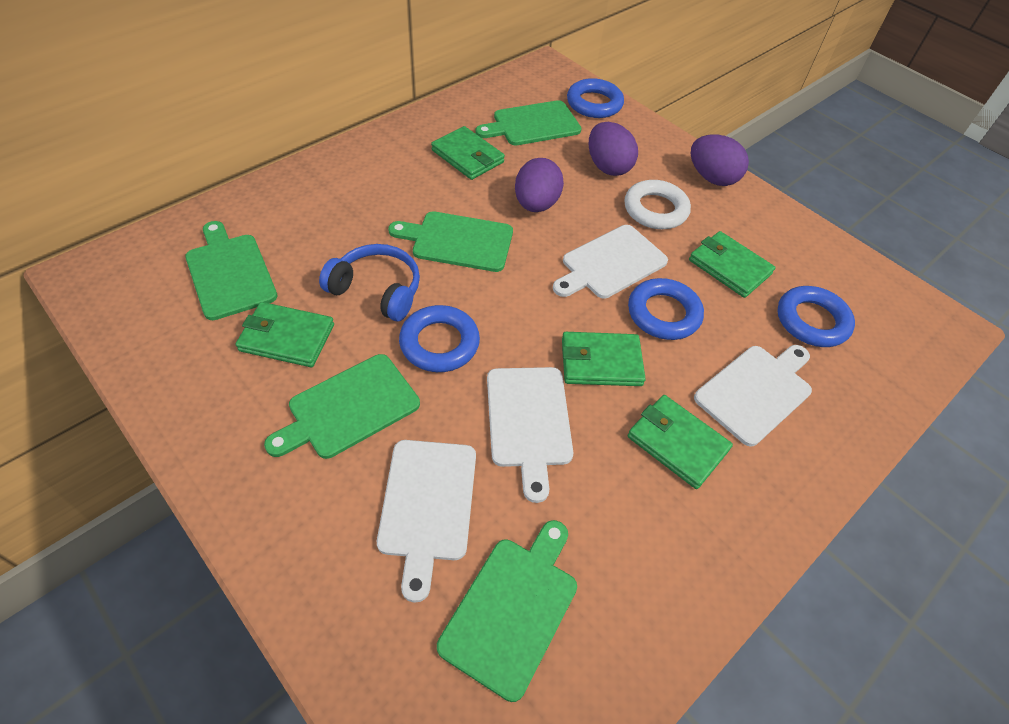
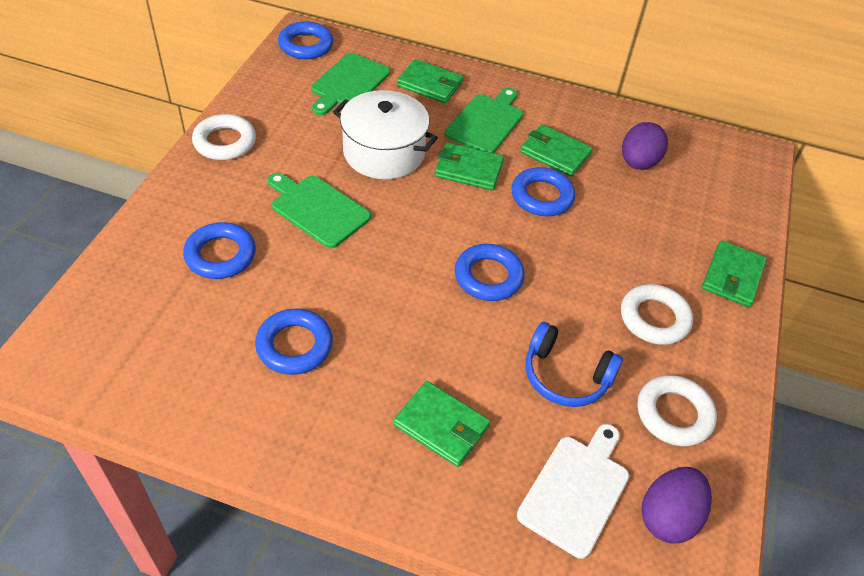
blue ring: [399,305,480,372] [567,78,624,118] [628,278,704,340] [777,286,855,347] = 4 -> [183,222,256,279] [255,309,333,375] [278,21,333,59] [455,244,525,301] [512,167,575,216] = 5
green cutting board: [185,221,278,320] [264,354,420,459] [388,211,513,272] [437,520,577,702] [476,100,582,146] = 5 -> [268,173,371,248] [311,53,390,115] [445,88,523,153] = 3
purple egg: [515,158,564,212] [589,122,638,176] [691,134,749,186] = 3 -> [622,122,668,170] [642,467,712,544] = 2
white cutting board: [377,440,476,602] [487,367,573,503] [553,225,668,299] [694,345,812,447] = 4 -> [517,424,629,559] = 1
white pot: none = 0 -> [333,90,438,179] = 1
white ring: [624,180,691,229] = 1 -> [192,114,256,160] [621,284,693,345] [638,375,717,446] = 3

